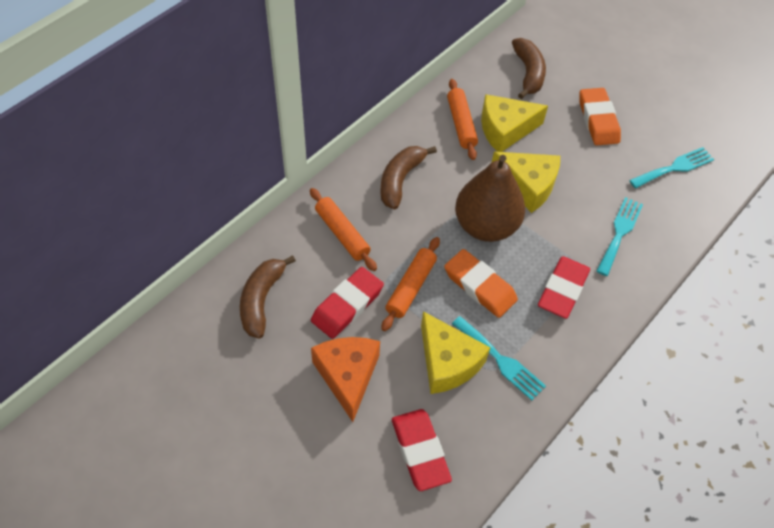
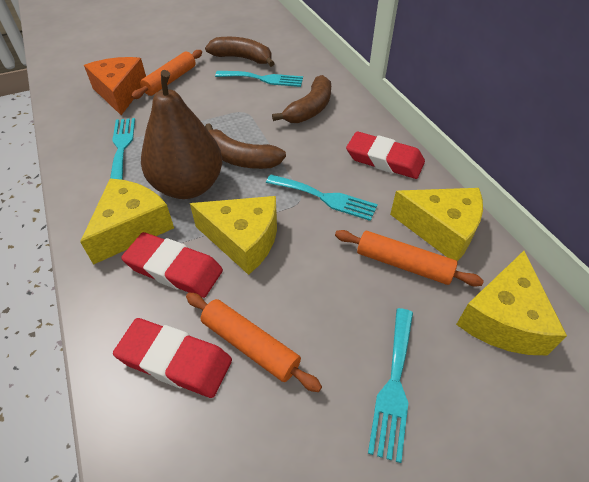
orange eraser: [444,249,518,318] [579,88,621,145] = 2 -> none = 0
turquoise fork: [452,316,546,400] [596,197,643,276] [629,147,714,188] = 3 -> [110,118,135,180] [215,71,303,87] [266,175,378,221] [368,308,413,463] = 4
yellow cheese: [421,311,490,394] [481,94,548,152] [492,152,560,213] = 3 -> [80,178,174,265] [190,196,277,275] [390,188,483,261] [456,251,567,355] = 4

